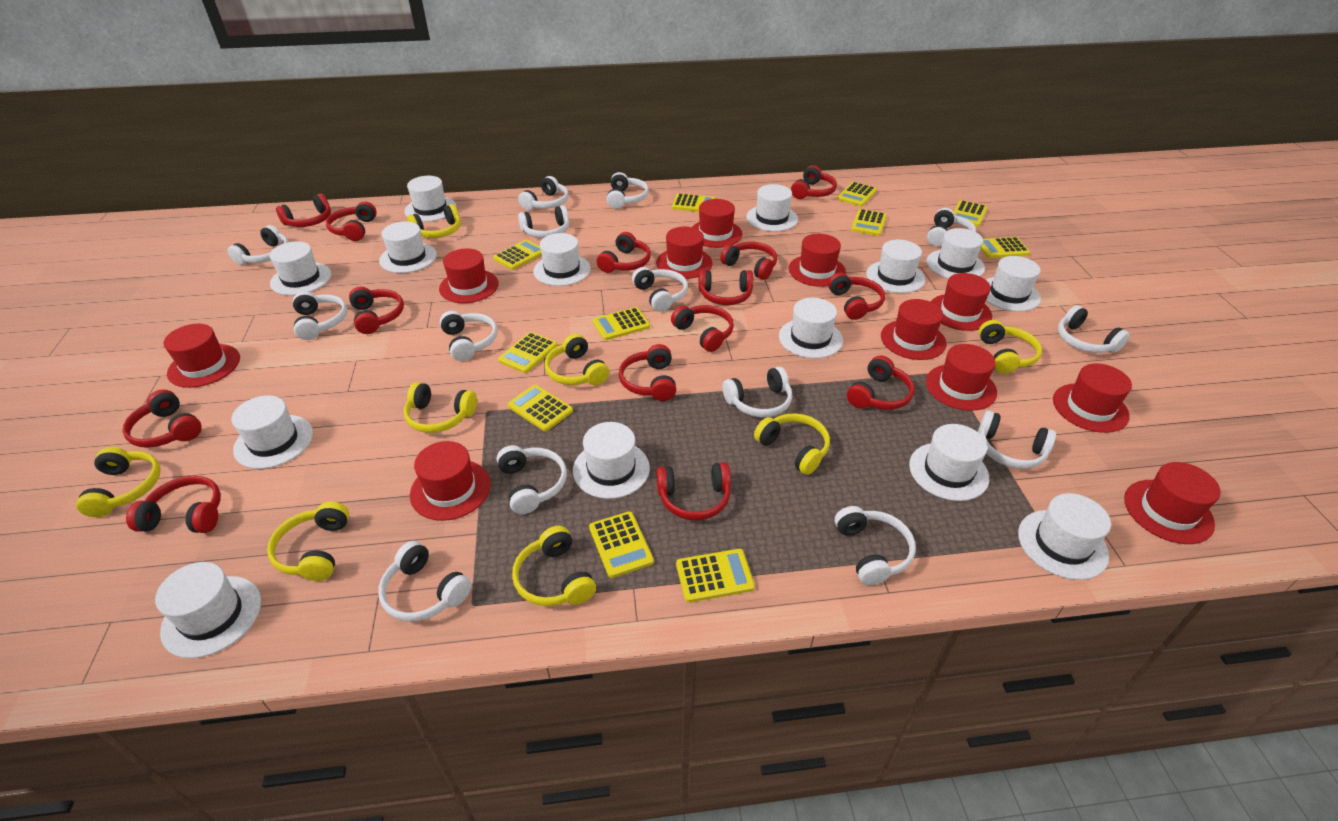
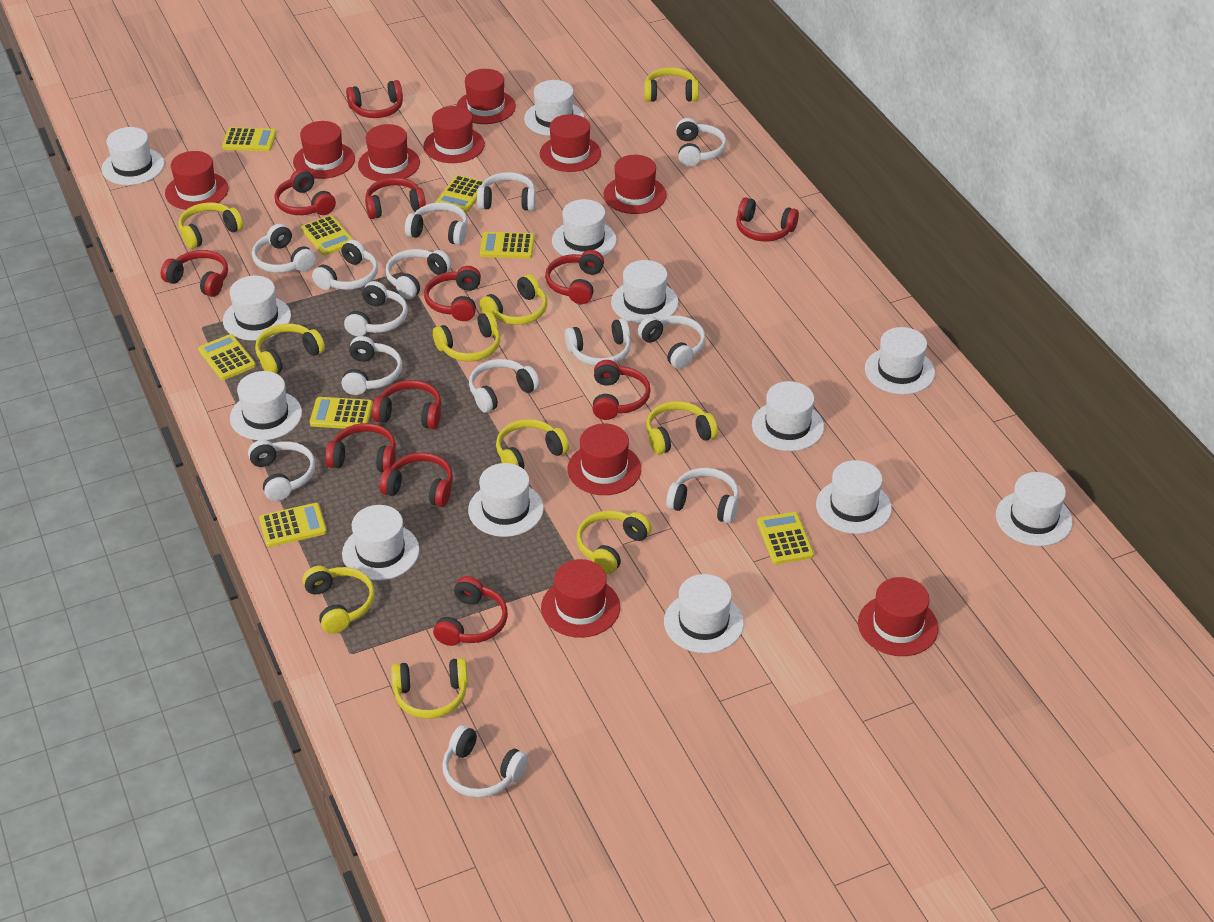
red hat: [164,324,240,388] [410,441,491,521] [439,248,499,303] [656,227,713,279] [692,199,742,248] [789,234,846,287] [881,299,946,360] [926,344,997,411] [931,273,992,331] [1053,363,1132,433] [1124,462,1221,544] = 11 -> [165,151,229,210] [293,121,355,179] [358,124,420,181] [423,106,485,163] [456,69,516,124] [540,114,601,172] [541,559,620,638] [568,424,641,495] [604,155,667,214] [858,577,939,656] = 10
red headphones: [122,389,202,448] [126,475,221,533] [276,193,331,227] [326,201,377,241] [349,286,404,334] [597,232,651,273] [619,344,676,401] [656,462,731,520] [671,305,734,352] [698,270,753,305] [720,242,777,280] [791,165,837,199] [828,272,885,320] [847,355,915,410] = 14 -> [161,250,228,297] [274,169,336,215] [325,423,396,472] [346,80,403,118] [365,177,426,219] [372,380,441,429] [380,453,453,507] [424,266,481,321] [433,576,508,646] [545,250,604,304] [593,360,651,420] [736,197,799,241] = 12
white hat: [155,562,261,658] [232,395,313,469] [270,241,331,295] [379,221,437,273] [404,176,457,222] [533,233,591,286] [573,422,650,499] [746,184,798,231] [779,298,843,358] [866,240,925,293] [909,424,989,501] [926,228,985,279] [986,256,1041,312] [1018,493,1111,580] = 14 -> [102,127,164,185] [223,276,291,340] [230,371,302,440] [342,505,419,581] [468,463,544,537] [524,80,584,136] [552,199,617,257] [611,260,678,324] [664,574,744,653] [752,381,824,451] [816,460,892,534] [865,327,935,394] [996,472,1073,546] = 13
yellow calculator: [493,239,542,270] [498,332,558,373] [508,385,573,431] [589,511,654,578] [592,307,650,340] [672,193,716,212] [676,549,755,603] [837,182,877,207] [851,209,887,236] [954,200,988,227] [981,237,1030,258] = 11 -> [198,334,256,380] [222,127,277,151] [259,503,327,547] [301,215,354,256] [310,397,373,429] [436,175,484,213] [480,232,535,259] [757,512,814,564] = 8
yellow headphones: [76,447,161,517] [267,502,349,581] [404,382,477,433] [407,204,461,238] [512,526,596,606] [545,334,609,385] [754,413,830,475] [979,320,1042,374] = 8 -> [178,202,243,249] [255,324,325,373] [302,566,375,634] [391,658,468,719] [433,311,500,361] [479,274,547,325] [496,419,569,469] [576,510,652,574] [644,67,699,102] [646,401,718,455] = 10

